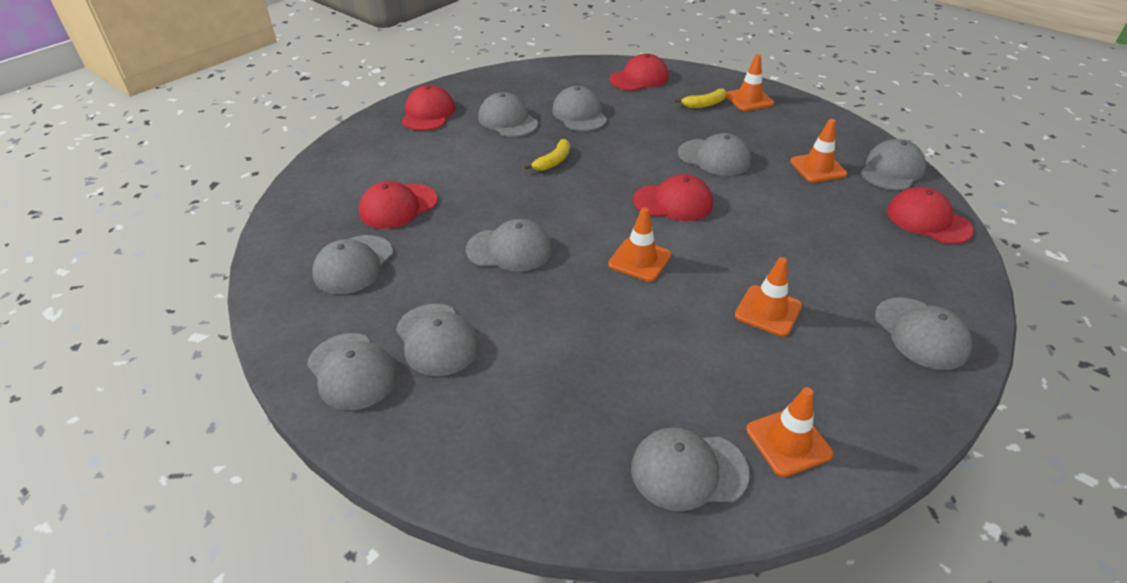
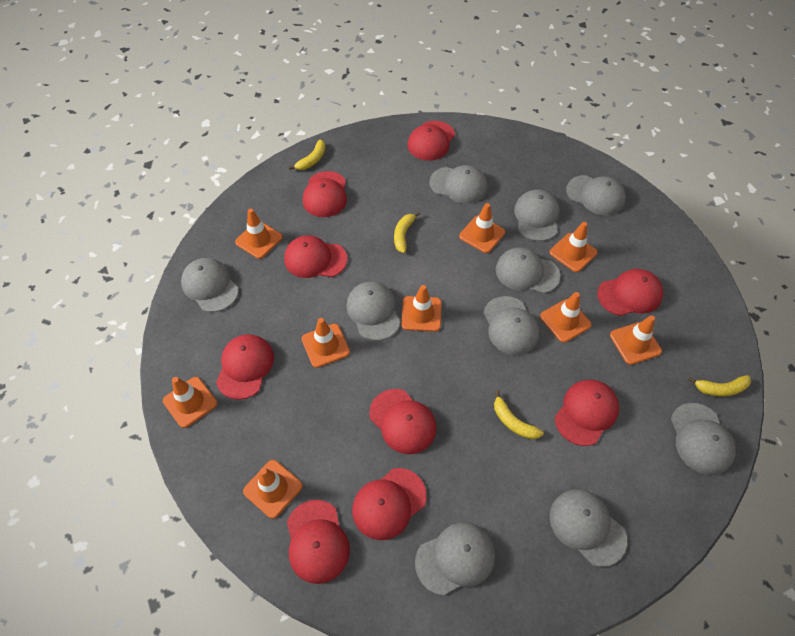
orange traffic cone: [608,207,671,282] [726,54,774,111] [735,257,802,337] [746,387,833,477] [790,119,847,183] = 5 -> [163,377,217,428] [235,209,283,259] [243,460,303,519] [302,318,350,368] [401,285,442,332] [459,203,505,253] [540,292,592,343] [550,222,597,272] [610,315,662,365] = 9
red cap: [359,181,438,229] [402,85,455,131] [609,54,669,91] [633,174,713,221] [887,187,974,244] = 5 -> [216,334,274,400] [284,236,347,278] [287,500,350,584] [303,171,347,217] [352,468,426,540] [369,389,437,454] [407,121,455,161] [555,380,619,446] [597,269,663,316] = 9
yellow banana: [524,139,570,171] [675,89,727,108] = 2 -> [289,139,326,170] [394,212,420,253] [494,390,544,439] [688,375,751,397] = 4

